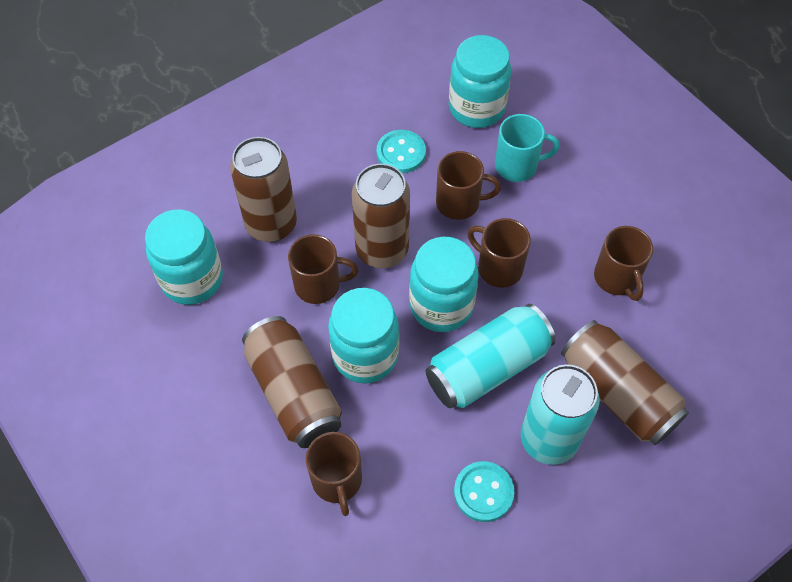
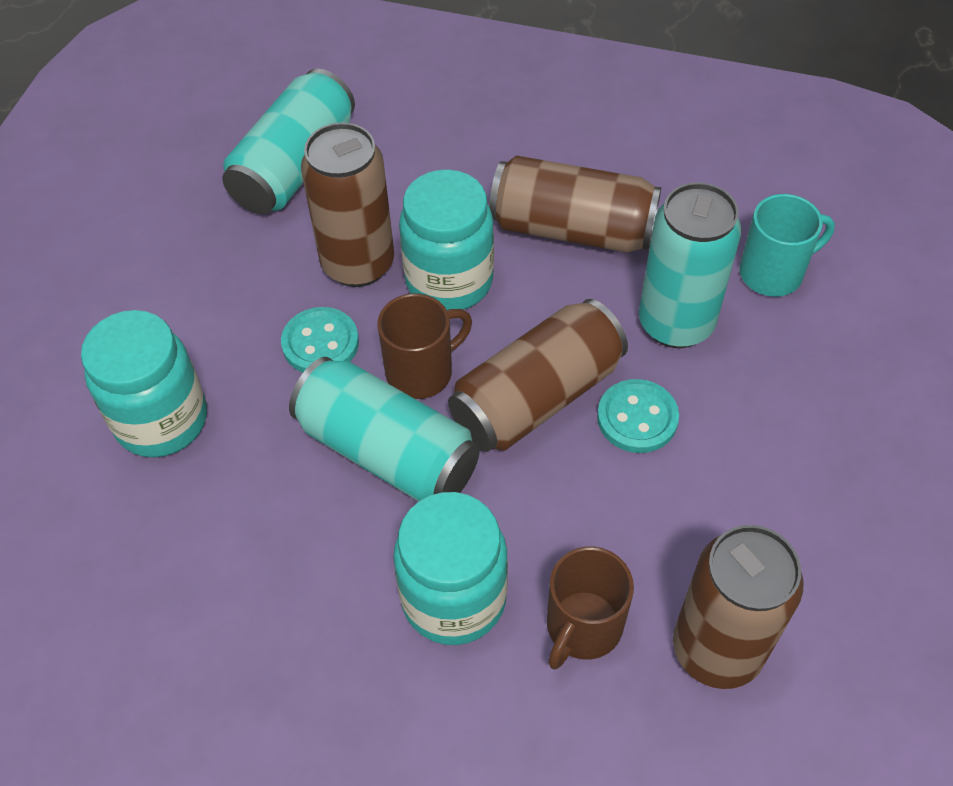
brown mug: [288,234,359,304] [306,432,362,516] [436,151,501,220] [467,218,531,288] [594,226,653,301] = 5 -> [377,294,472,399] [547,546,634,670] = 2
turquoise can: [426,304,556,408] [521,365,600,465] = 2 -> [222,69,355,214] [289,357,480,501] [639,182,741,348] = 3
turquoise jar: [145,210,223,305] [328,288,399,384] [409,237,479,332] [449,35,511,128] = 4 -> [81,310,207,457] [393,492,508,645] [399,169,494,310] = 3

